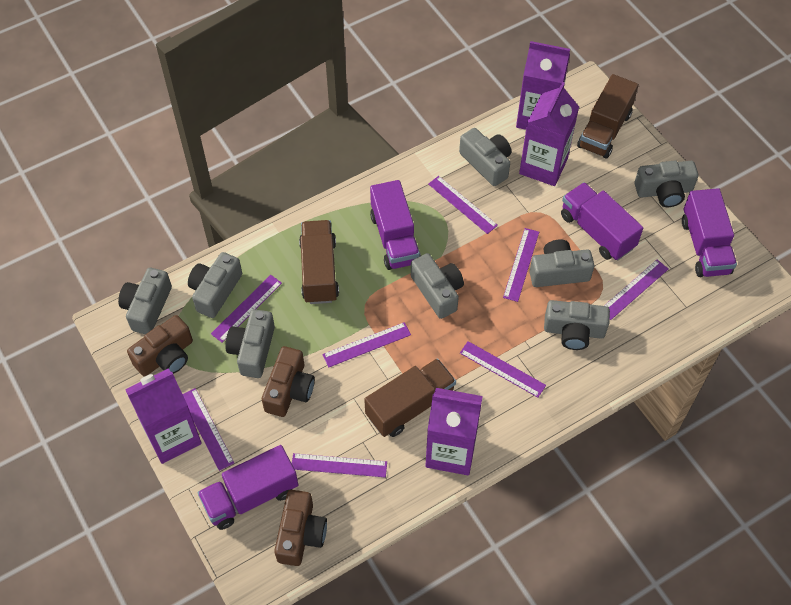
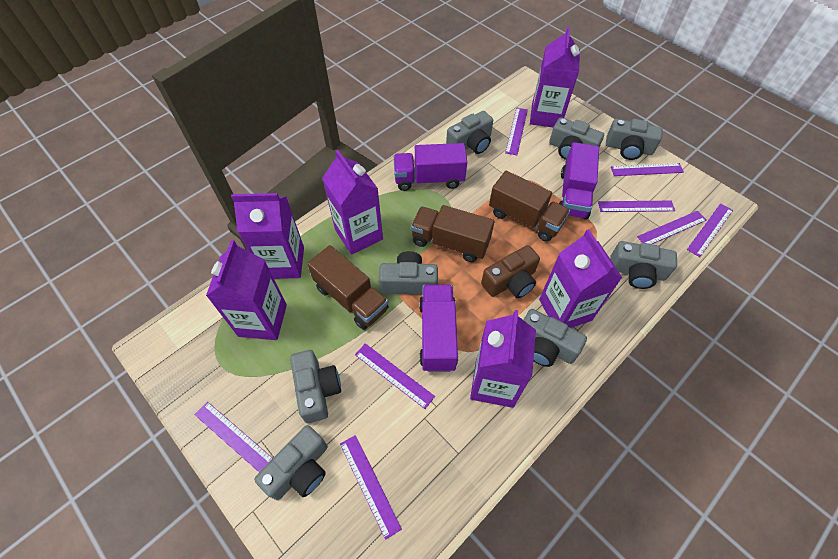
brown camera: [127,315,193,376] [262,346,315,417] [274,490,327,566] = 3 -> [481,245,540,298] = 1
purple carton: [125,369,202,464] [425,388,483,475] [516,41,570,130] [519,82,579,186] = 4 -> [206,240,287,340] [231,193,304,279] [322,150,383,255] [470,310,536,408] [530,27,580,127] [539,229,622,328] = 6
purple truck: [198,445,298,530] [370,180,421,270] [561,182,643,260] [682,188,737,277] = 4 -> [394,143,467,191] [419,285,458,372] [559,142,599,220] = 3

